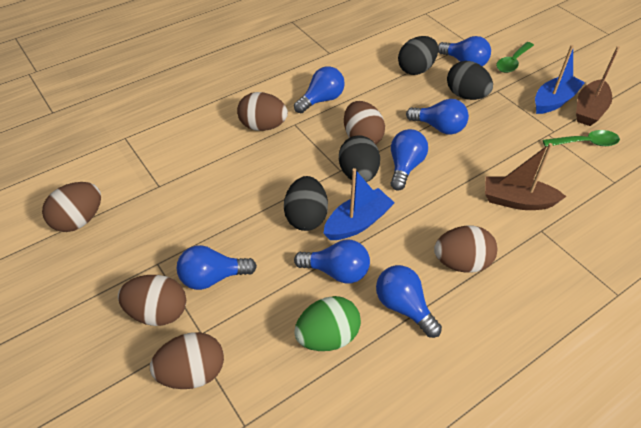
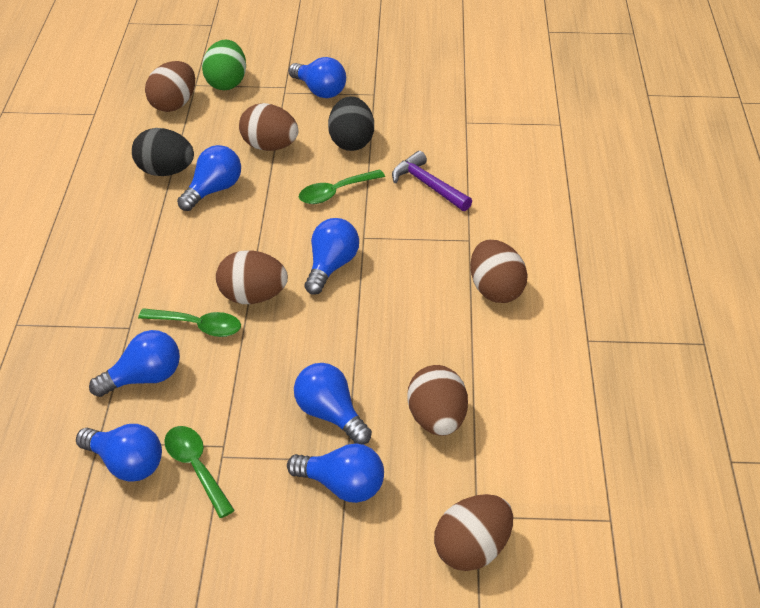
black egg: [284,176,328,231] [339,135,380,182] [398,36,438,75] [447,61,493,100] = 4 -> [132,128,194,176] [328,96,374,151] = 2
blue boat: [323,168,395,240] [535,45,585,114] = 2 -> none = 0
brown boat: [485,143,566,210] [576,46,620,126] = 2 -> none = 0
green spoon: [496,42,534,73] [543,130,620,147] = 2 -> [138,308,241,337] [164,426,235,518] [299,169,385,204] = 3
purple hammer: none = 0 -> [392,151,472,211] = 1

